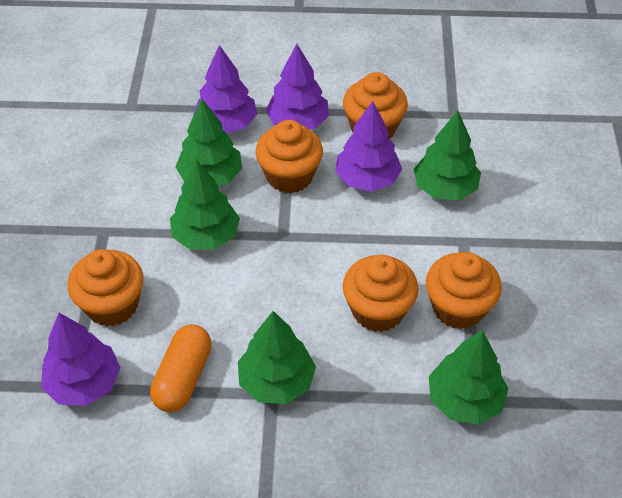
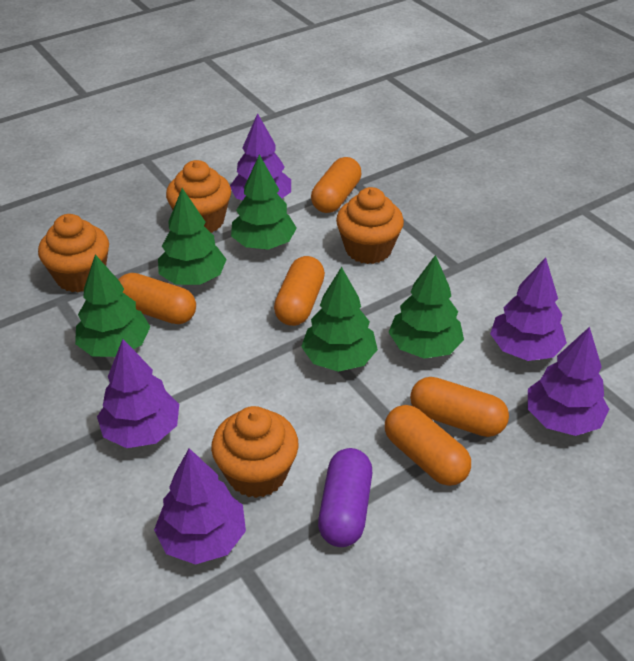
orange capsule: [150,324,212,412] = 1 -> [118,273,196,324] [274,256,325,326] [311,157,362,213] [385,405,471,486] [410,377,509,437] = 5
orange cupcake: [68,249,144,326] [256,120,323,193] [343,72,408,139] [343,255,418,332] [426,252,502,329] = 5 -> [38,214,109,292] [166,160,231,233] [211,406,299,498] [336,187,404,264] = 4
purple capsule: none = 0 -> [318,448,372,547] = 1
purple tree: [41,313,121,406] [193,45,257,133] [266,44,329,130] [335,101,402,191] = 4 -> [97,339,179,448] [154,448,246,565] [230,113,291,201] [490,257,567,361] [528,327,609,436] = 5

